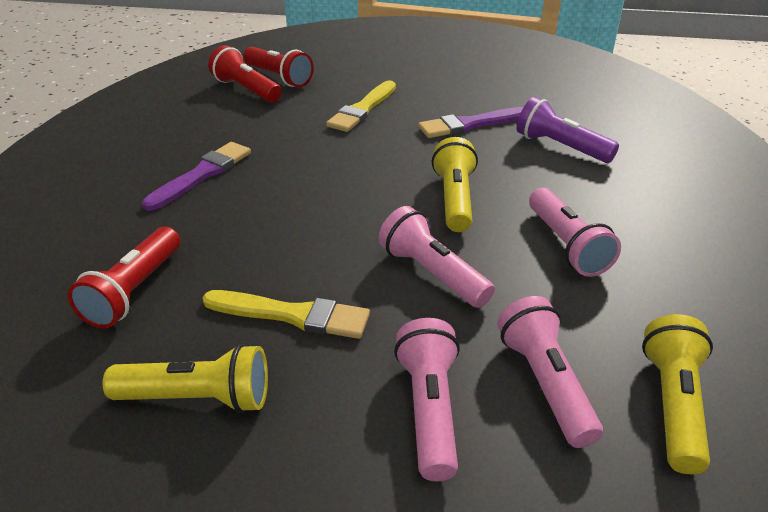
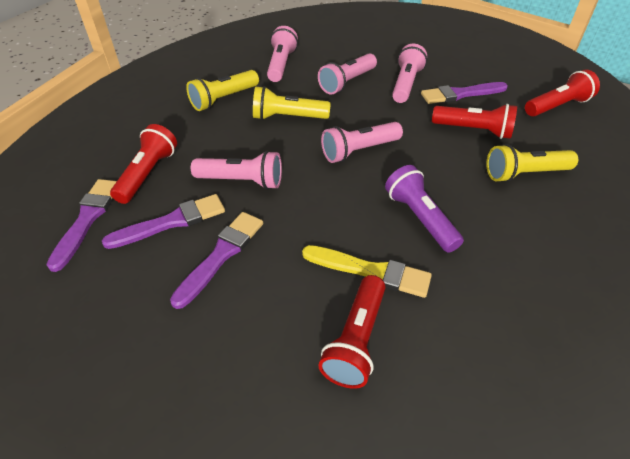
pink flashlight: [379,206,495,308] [394,318,460,481] [497,296,603,448] [529,188,621,277] = 4 -> [191,150,282,190] [267,26,298,82] [318,53,377,95] [321,122,403,163] [392,44,427,103] = 5
purple brush: [142,142,251,211] [418,107,523,138] = 2 -> [46,179,117,272] [102,194,225,249] [170,212,263,309] [421,82,508,104] = 4
red flashlight: [68,227,180,328] [208,45,282,103] [243,47,314,87] = 3 -> [110,124,177,204] [318,275,385,389] [432,104,517,139] [525,69,600,116] = 4
yellow brush: [202,290,370,339] [326,80,396,132] = 2 -> [302,245,432,298] = 1

